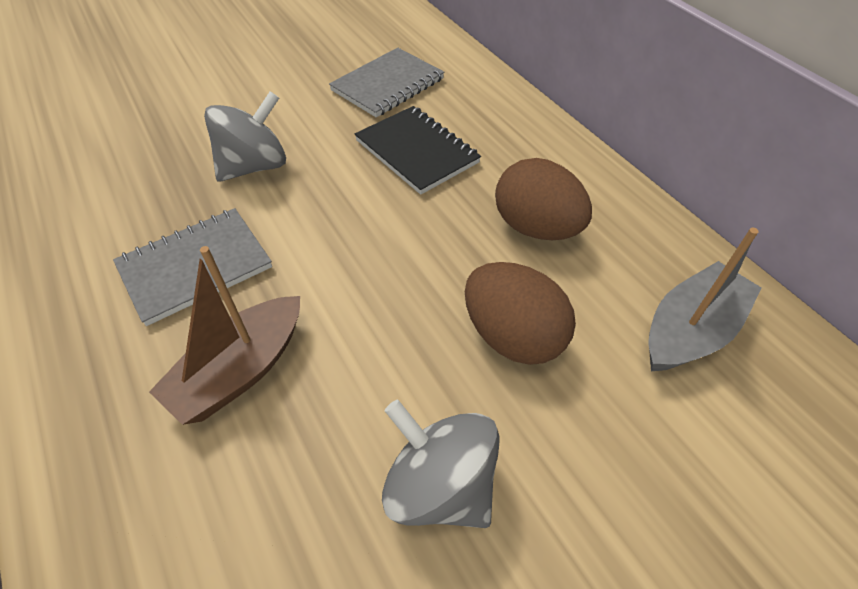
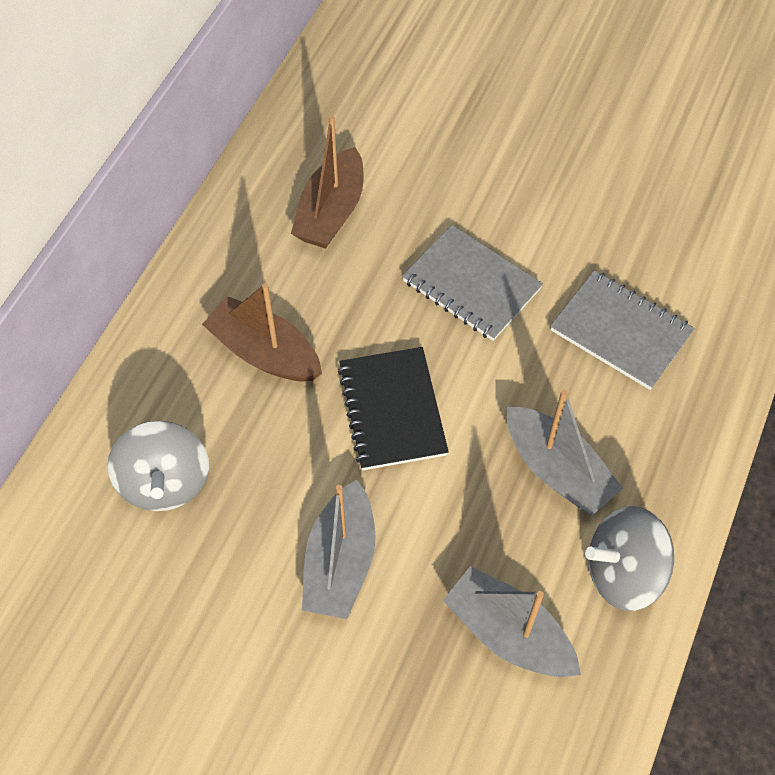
brown boat: [149,246,300,425] = 1 -> [202,283,322,381] [291,115,364,249] = 2
brown egg: [465,262,576,365] [495,158,592,240] = 2 -> none = 0
grey boat: [648,228,762,371] = 1 -> [302,480,376,619] [443,566,581,677] [507,390,623,515] = 3

